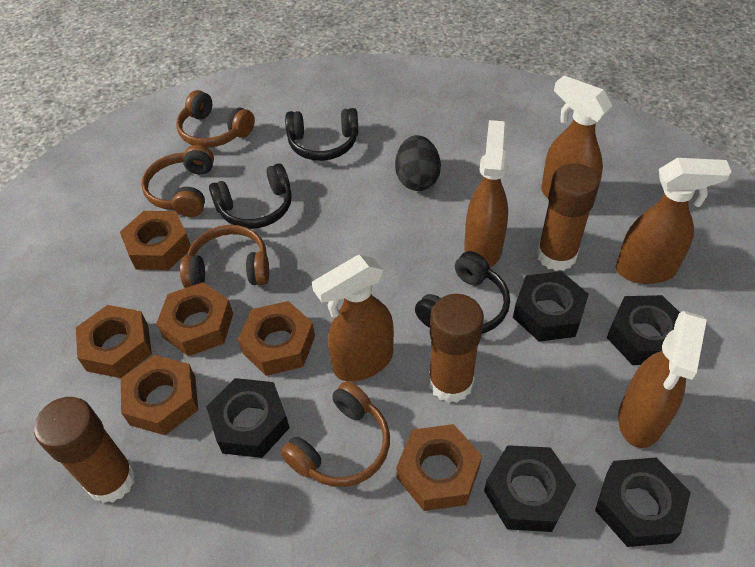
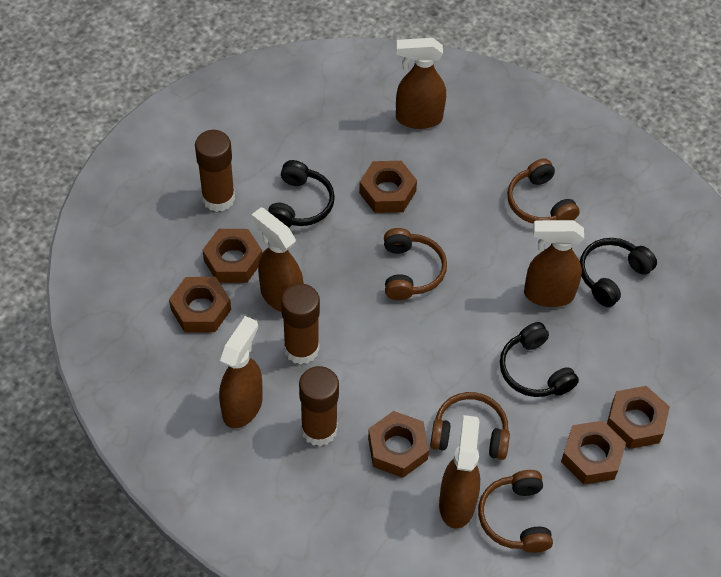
black egg: [395,135,441,191] = 1 -> none = 0
black nut: [207,378,290,458] [484,445,576,532] [513,271,589,342] [595,457,691,547] [607,295,680,365] = 5 -> none = 0

